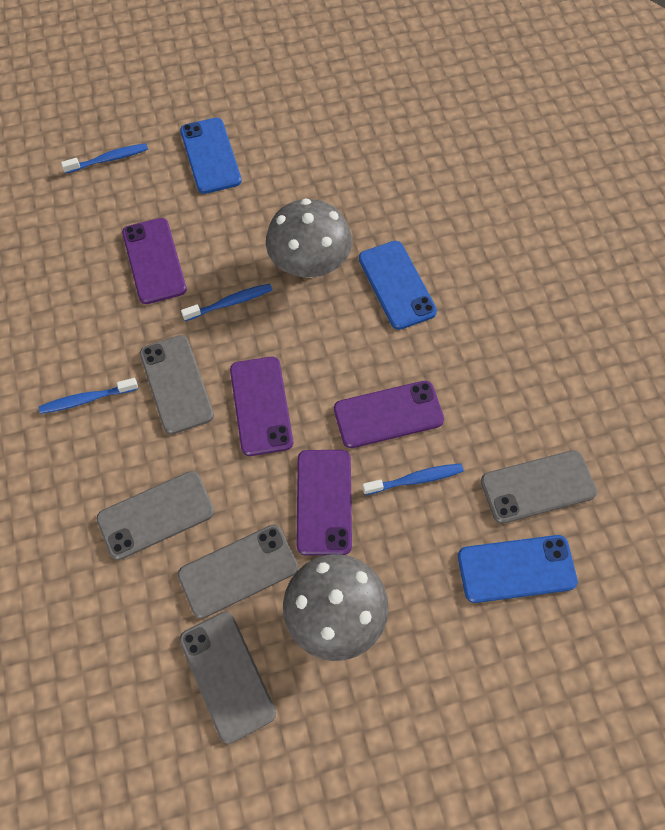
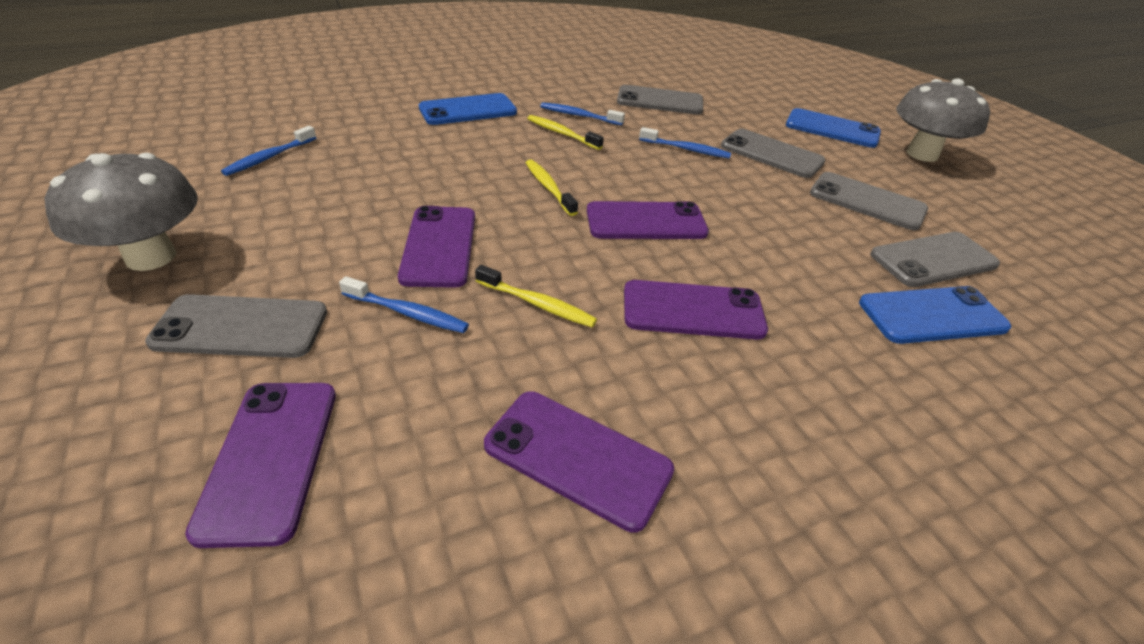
purple phone: [122,218,187,304] [230,357,293,456] [296,450,352,555] [334,381,444,448] = 4 -> [185,383,336,548] [398,206,475,288] [484,391,674,533] [587,201,709,239] [624,280,768,340] = 5
yellow toothbrush: none = 0 -> [475,265,597,327] [526,160,578,216] [527,115,604,150] = 3

